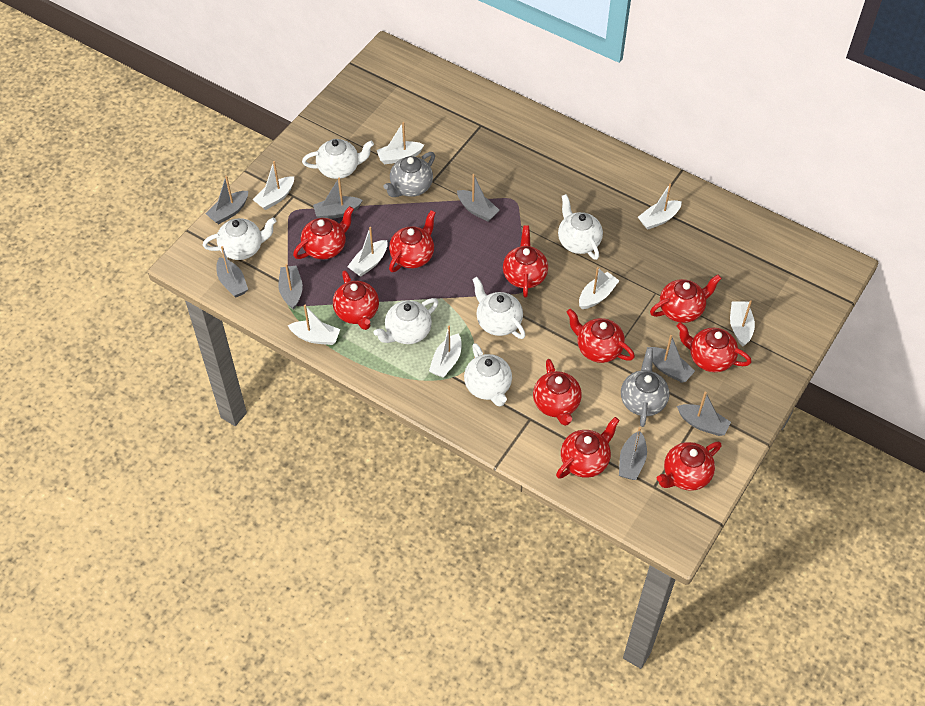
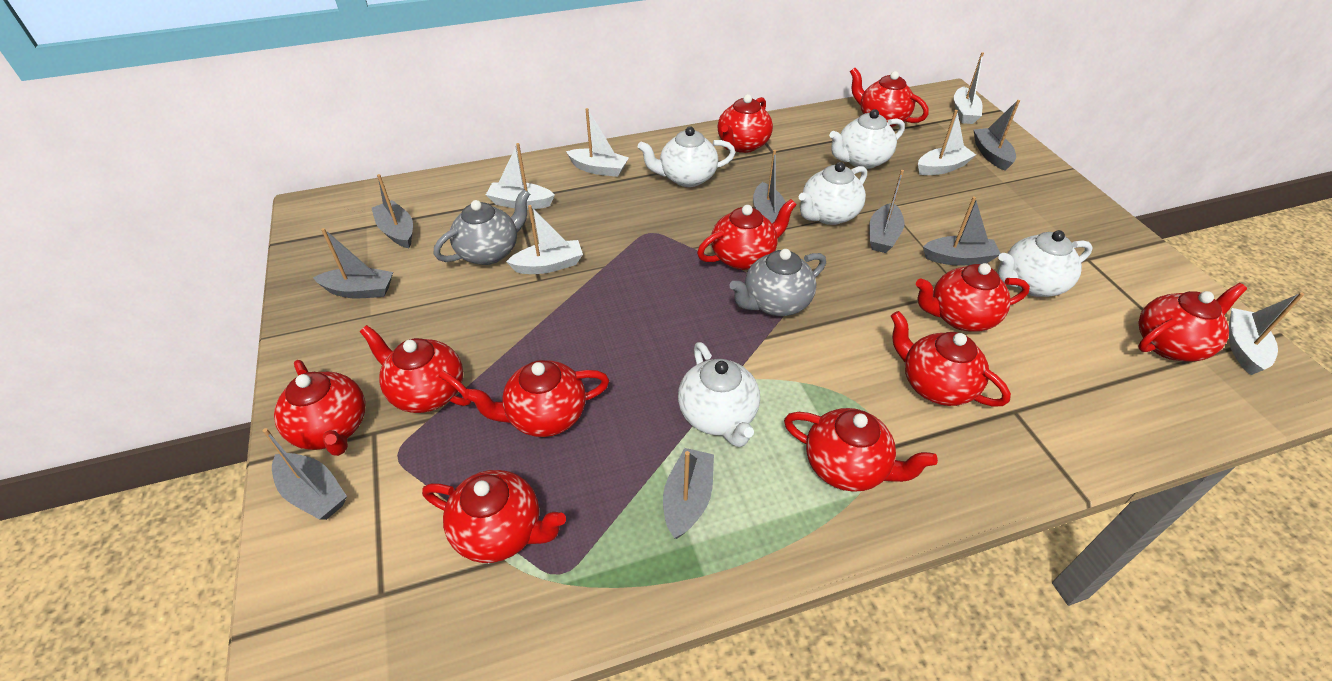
red teapot: [293,206,354,259] [333,270,379,330] [389,210,436,272] [503,225,548,297] [533,359,582,426] [556,417,620,479] [566,309,635,363] [650,275,722,323] [657,442,721,491] [677,322,752,372] = 10 -> [274,360,365,456] [360,325,471,413] [422,470,566,563] [464,360,609,437] [697,199,797,270] [718,94,773,153] [784,408,938,492] [850,68,929,128] [891,311,1011,407] [916,263,1030,332] [1138,283,1247,362] = 11
white boat: [253,161,294,210] [288,305,340,345] [347,227,388,277] [377,122,424,164] [429,326,462,378] [579,267,619,309] [638,183,682,229] [730,300,755,346] = 8 -> [486,143,555,210] [506,205,583,274] [566,108,629,177] [918,110,976,175] [954,52,984,124] [1229,293,1304,375] = 6
white teapot: [203,217,276,260] [302,139,374,179] [373,298,438,344] [464,343,512,407] [472,277,525,339] [558,194,603,260] = 6 -> [638,126,736,187] [678,342,760,447] [799,162,867,225] [829,109,905,169] [997,230,1093,297] = 5

